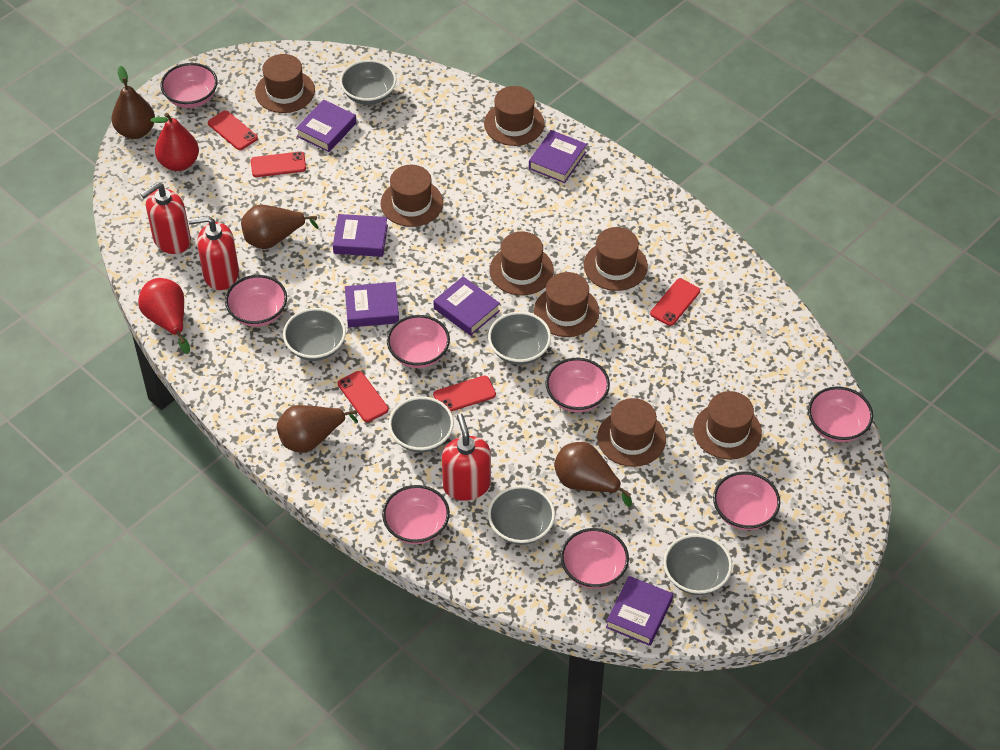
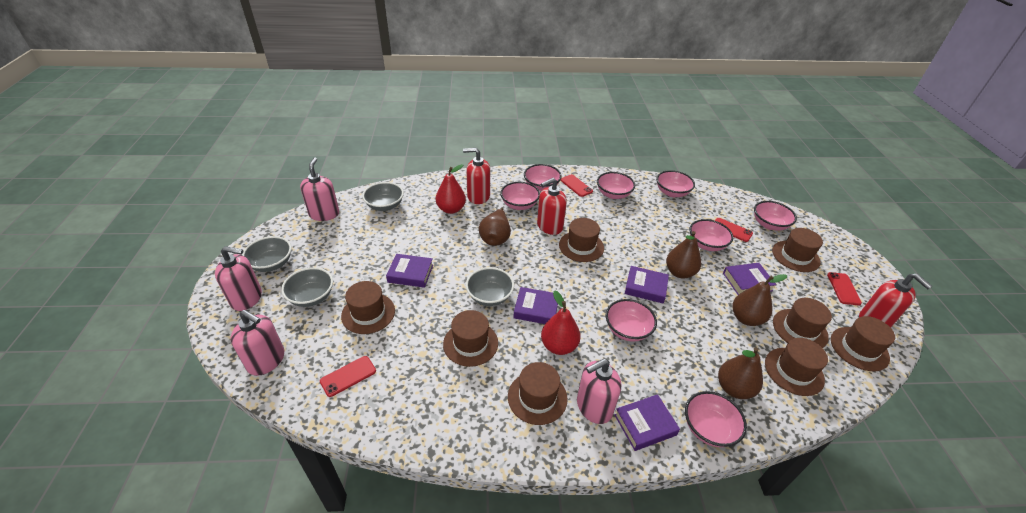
grey bowl: [283,308,346,361] [340,60,397,105] [389,396,454,453] [488,312,551,365] [488,485,555,545] [663,534,732,595] = 6 -> [242,236,292,272] [281,267,333,307] [362,182,404,211] [466,267,514,306] = 4
pink soap dispenser: none = 0 -> [215,246,262,311] [231,310,284,376] [300,157,339,221] [577,359,621,424] = 4
purple book: [296,99,357,152] [333,214,388,257] [345,282,399,328] [433,276,500,336] [529,130,587,183] [606,576,673,646] = 6 -> [386,254,433,288] [513,287,558,324] [614,394,680,451] [625,266,669,303] [723,263,776,295] = 5
red phone: [208,110,258,150] [251,152,306,177] [338,371,389,422] [433,375,496,411] [650,279,700,326] = 5 -> [320,356,376,397] [560,174,593,197] [715,218,753,242] [827,272,862,305] = 4

